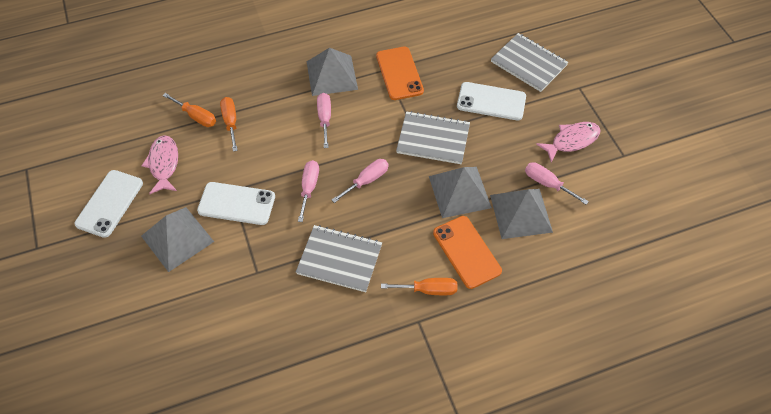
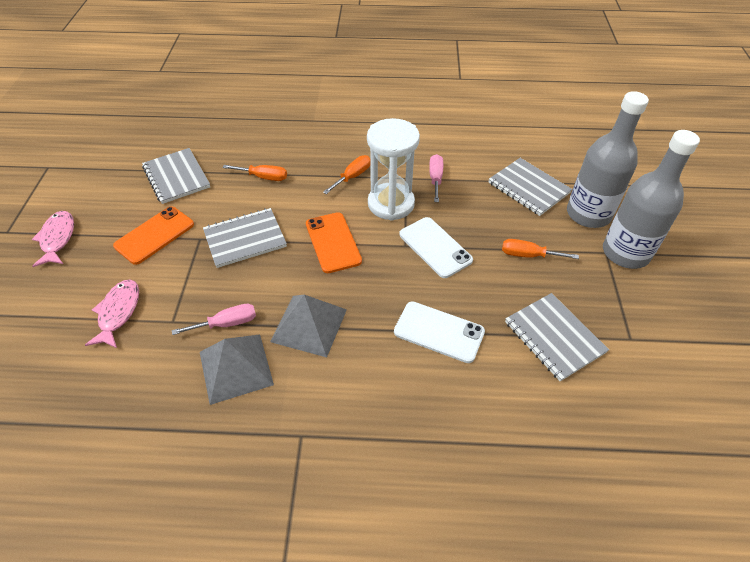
grey bottle: none = 0 -> [567,91,649,228] [603,130,700,269] = 2
grey notebook: [296,225,382,292] [396,111,470,164] [491,33,568,92] = 3 -> [142,148,210,204] [203,208,287,268] [488,158,572,216] [505,293,609,381] = 4
grey pyramid: [141,207,214,272] [307,48,358,96] [429,167,492,218] [490,189,553,239] = 4 -> [200,334,274,405] [270,295,347,357] = 2
pink screwdriver: [298,160,319,222] [317,93,331,148] [332,159,389,203] [525,162,589,205] = 4 -> [172,304,256,335] [429,154,443,202] = 2
white hourglass: none = 0 -> [367,118,420,221] = 1
white phone: [75,170,143,238] [197,182,275,225] [457,82,526,120] = 3 -> [394,301,485,363] [400,217,473,278] = 2

